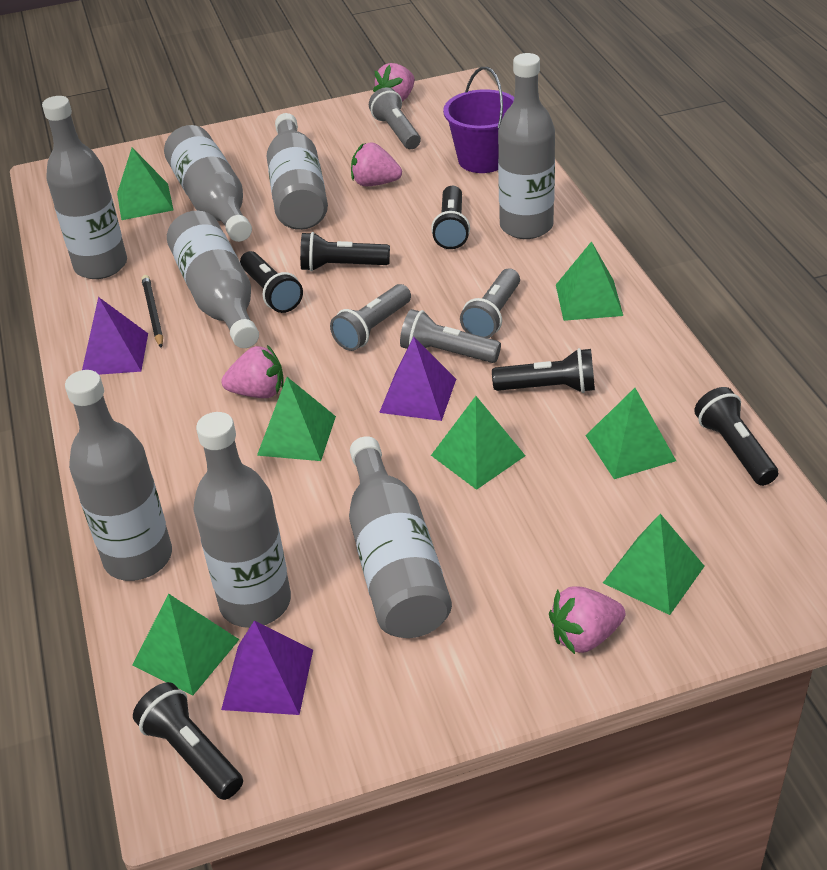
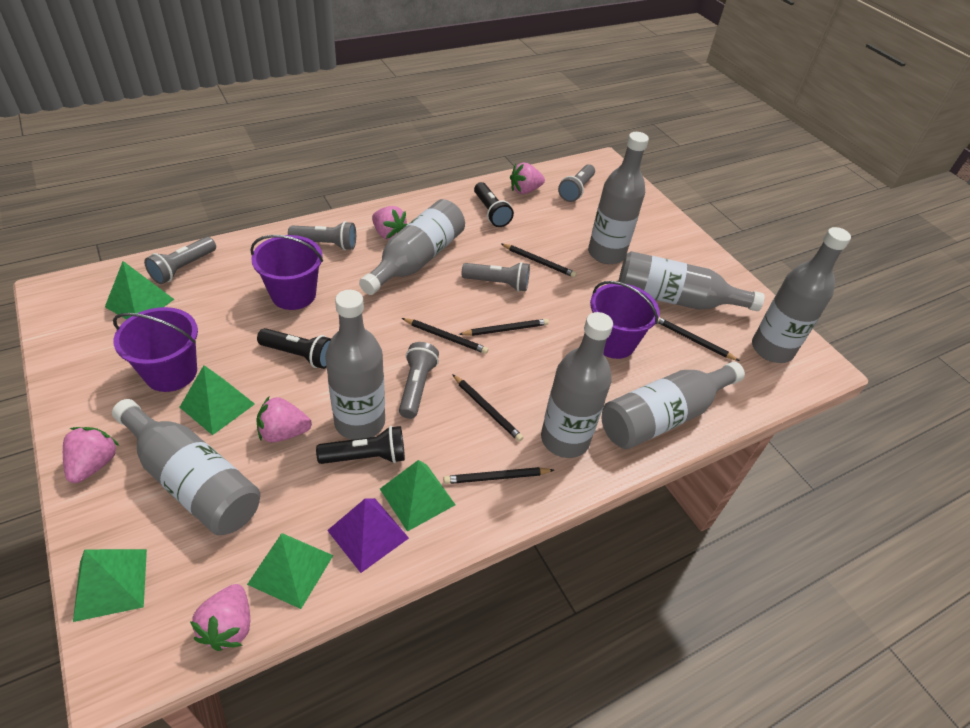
black flashlight: [133,682,243,800] [240,251,303,313] [300,232,390,272] [431,186,470,249] [492,348,595,393] [694,387,778,486] = 6 -> [257,328,331,369] [316,426,405,464] [474,182,514,227] = 3
black pencil: [141,275,163,348] = 1 -> [402,318,488,354] [443,467,554,484] [452,374,524,442] [459,319,549,336] [501,244,577,278] [658,317,739,361] = 6
green pyramid: [117,148,173,220] [132,593,240,695] [257,377,336,461] [431,396,525,490] [556,241,623,321] [585,388,676,479] [603,514,705,615] = 7 -> [73,549,147,622] [105,261,174,319] [180,365,255,435] [247,533,333,609] [380,460,455,532] = 5
grey flashlight: [330,284,411,351] [369,87,421,149] [400,309,501,363] [460,269,520,338] = 4 -> [144,237,216,284] [288,221,356,250] [399,342,439,419] [462,262,530,292] [558,164,595,202] = 5
pink strawberry: [221,345,284,398] [351,142,402,186] [373,63,415,102] [549,586,625,654] = 4 -> [63,427,119,483] [190,584,250,651] [256,397,312,442] [372,206,408,240] [510,163,545,194] = 5
purple bucket: [443,67,514,173] = 1 -> [113,307,198,392] [250,235,323,310] [590,281,660,359] = 3
purple pyramid: [82,297,148,375] [221,621,313,715] [379,337,456,421] = 3 -> [327,498,409,573] = 1

